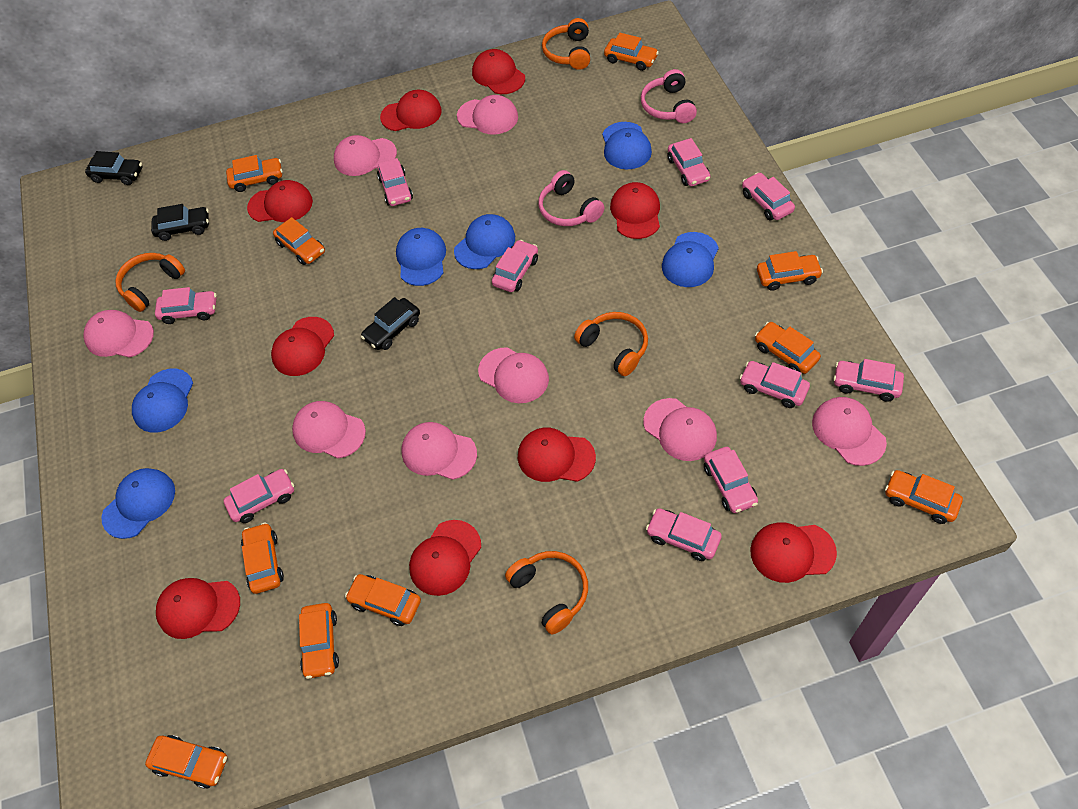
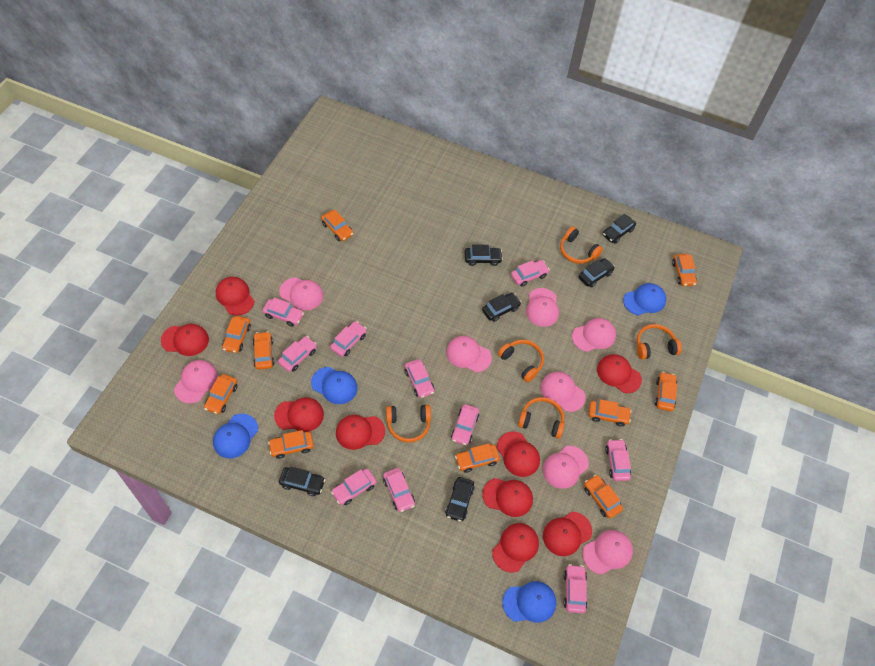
black car: [85,151,143,185] [151,204,209,241] [361,297,420,350] = 3 -> [279,466,326,496] [445,477,475,522] [465,245,503,266] [482,293,521,322] [579,258,615,287] [603,214,636,244] = 6
blue cap: [102,468,175,539] [132,369,193,433] [396,228,446,286] [454,214,515,269] [602,122,652,169] [662,232,719,287] = 6 -> [213,414,258,459] [311,367,358,404] [502,581,556,623] [623,283,666,315] = 4
orange headphones: [115,253,185,312] [505,551,588,634] [542,18,590,70] [574,312,648,376] = 4 -> [386,405,431,443] [498,340,544,382] [518,397,565,439] [560,227,603,264] [637,324,682,360] = 5
pink headphones: [538,170,604,226] [641,69,697,123] = 2 -> none = 0

